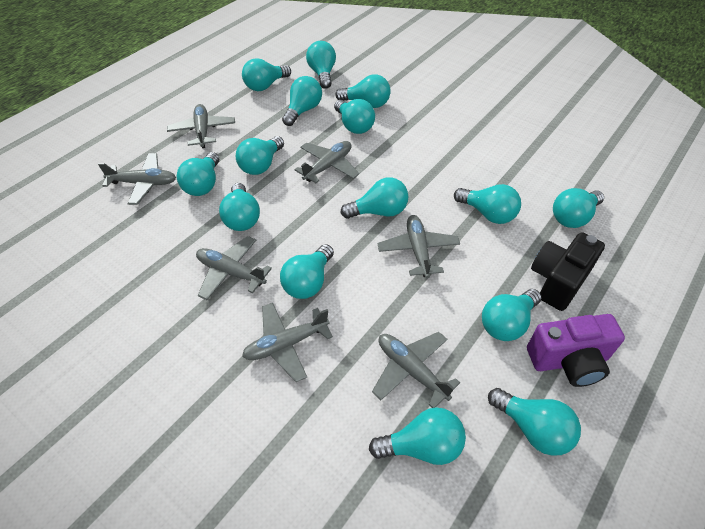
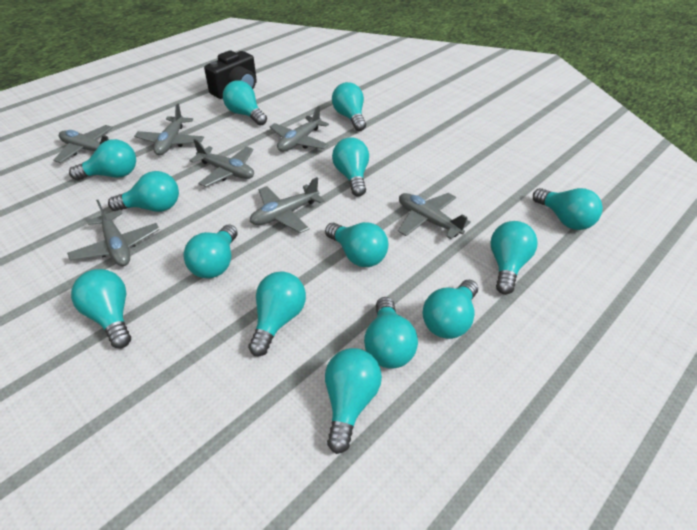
purple camera: [527,314,625,387] = 1 -> none = 0
turquoise light bulb: [177,152,219,196] [219,183,260,231] [236,136,284,175] [242,58,291,91] [280,244,334,299] [282,76,322,126] [306,41,336,89] [334,99,375,134] [335,74,391,108] [340,177,408,219] [369,408,466,465] [454,184,521,224] [482,289,542,341] [488,388,581,456] [553,188,604,228] = 15 -> [69,139,136,180] [71,269,131,348] [108,171,179,212] [183,225,238,279] [223,80,267,126] [248,271,306,356] [325,222,388,267] [325,348,382,454] [332,82,366,131] [332,137,369,197] [364,297,418,369] [422,280,478,339] [491,221,538,295] [533,188,603,230] = 14

